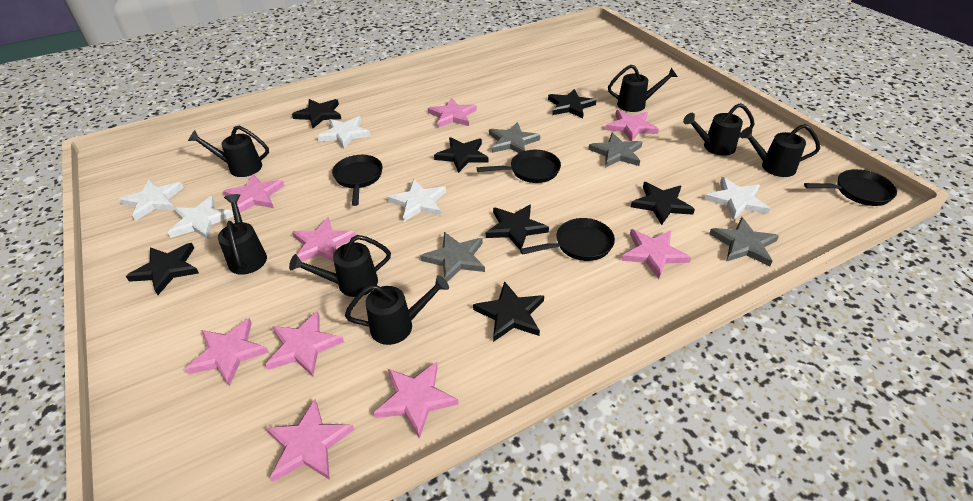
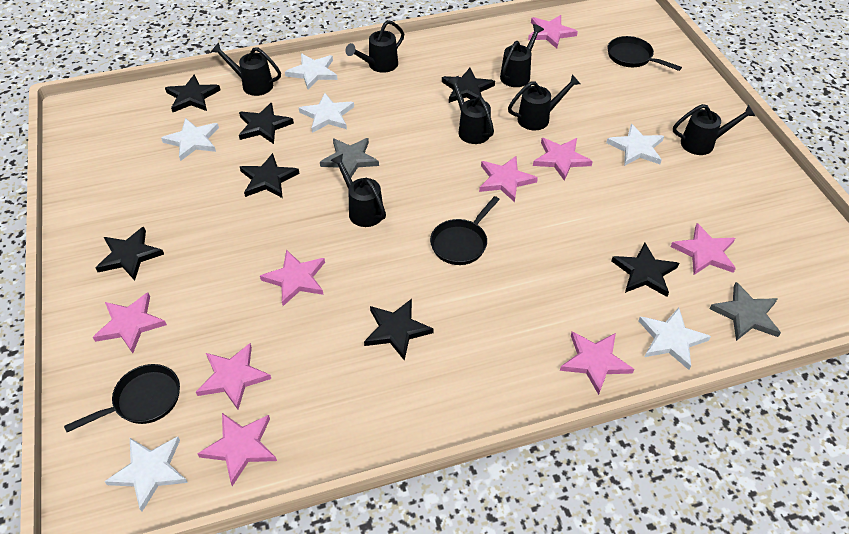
black pan: [332,155,383,206] [477,150,561,183] [520,218,615,261] [804,169,897,206] = 4 -> [64,364,180,432] [430,196,500,265] [607,36,682,71] = 3
grey star: [420,232,485,282] [489,122,540,153] [588,133,642,168] [709,217,779,266] = 4 -> [320,138,379,178] [709,282,781,341] = 2
white star: [119,179,184,221] [168,196,234,239] [317,116,371,149] [387,180,446,222] [704,177,770,220] = 5 -> [104,436,188,512] [161,118,219,161] [285,53,338,90] [299,93,354,133] [606,123,664,166] [638,307,711,370] = 6

